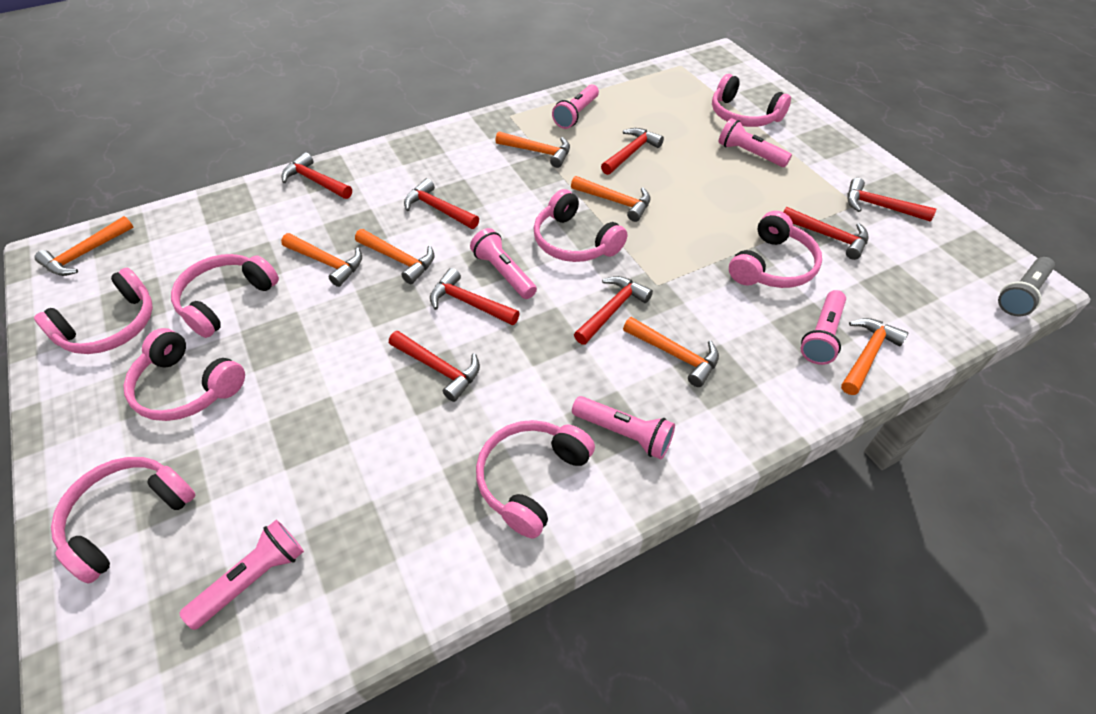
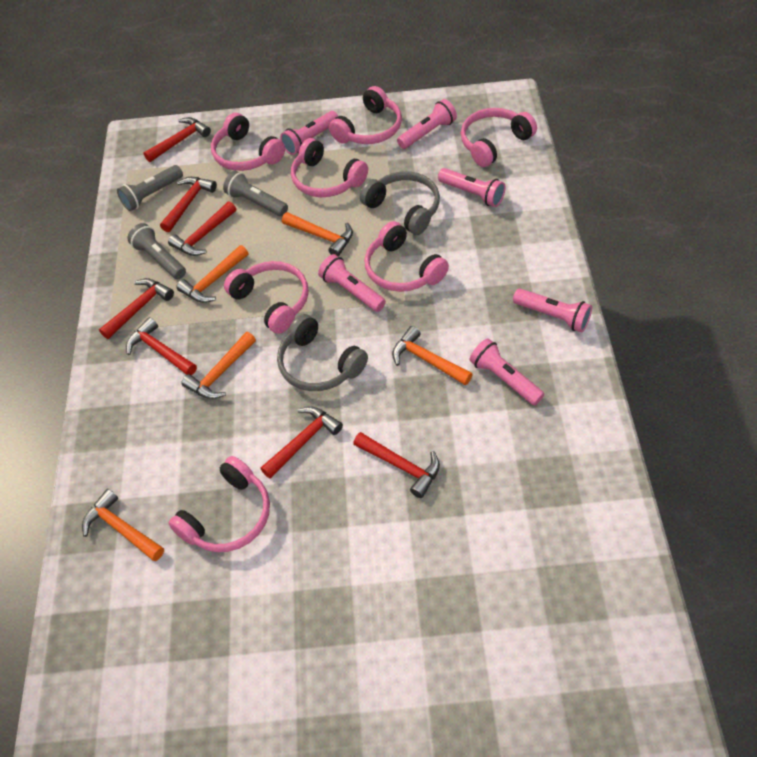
grey flashlight: [998,257,1055,317] = 1 -> [117,165,183,211] [127,223,186,279] [223,171,288,217] = 3
grey headphones: none = 0 -> [277,314,368,391] [360,171,440,235] = 2
orange hammer: [34,216,134,276] [281,233,362,287] [355,229,434,284] [495,131,570,168] [571,176,650,222] [623,317,719,387] [841,318,908,395] = 7 -> [82,489,164,561] [176,245,248,303] [181,332,256,399] [282,212,353,257] [392,326,473,385] = 5
pink headphones: [34,268,153,354] [51,457,195,584] [123,328,245,421] [171,254,279,338] [476,420,595,538] [533,189,627,262] [712,74,791,127] [729,211,822,288] = 8 -> [169,456,270,552] [211,113,285,171] [224,261,309,334] [291,138,368,197] [329,86,402,144] [364,221,449,292] [461,108,537,167] = 7
red hammer: [281,152,352,199] [389,331,480,402] [404,178,479,229] [430,268,520,325] [574,276,653,345] [601,128,664,175] [783,207,869,260] [847,178,936,222] = 8 -> [99,278,174,339] [126,317,197,375] [143,117,211,162] [160,177,217,232] [168,201,236,256] [260,407,343,479] [353,432,440,498] = 7

